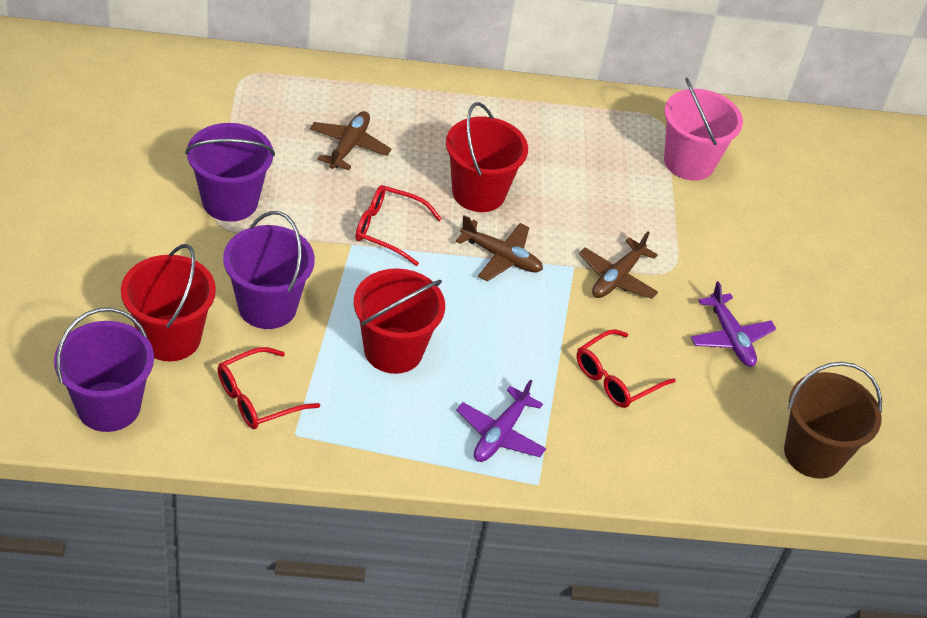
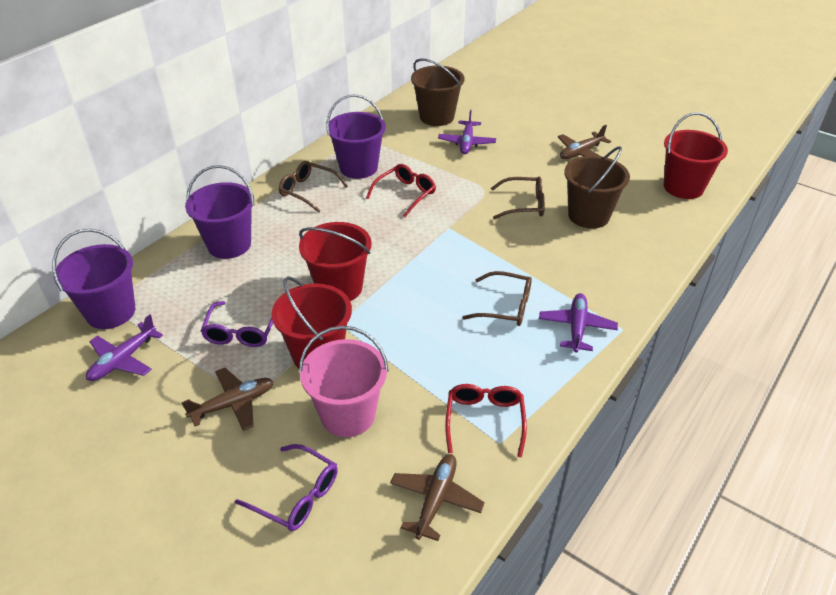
brown bucket: [784,362,882,479] = 1 -> [411,58,465,126] [564,146,630,229] = 2
brown glasses: none = 0 -> [279,161,348,212] [462,271,532,326] [491,176,545,219] = 3
purple glasses: none = 0 -> [201,301,273,347] [235,444,338,531] = 2
purple plane: [456,379,546,462] [691,281,776,367] = 2 -> [86,314,163,381] [438,110,496,154] [539,293,618,353] = 3
red glasses: [218,347,320,429] [355,185,442,266] [576,329,676,408] = 3 -> [366,164,436,217] [445,384,527,458] = 2

